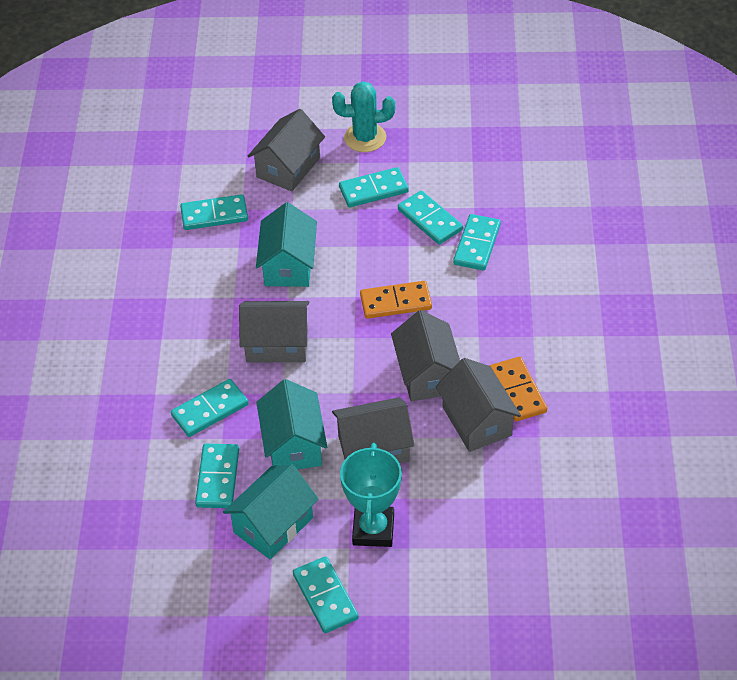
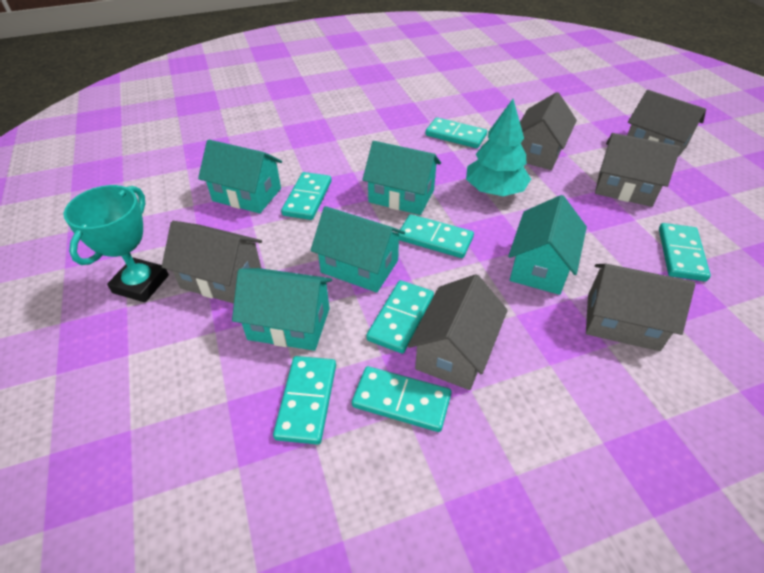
grey house: [239,301,309,363] [248,109,325,191] [332,397,414,463] [391,310,460,402] [435,358,521,452] = 5 -> [162,221,262,304] [408,274,508,390] [520,92,577,170] [586,264,695,351] [595,133,681,207] [627,90,706,157] = 6
orange domino: [360,281,432,319] [490,357,547,421] = 2 -> none = 0
turquoise cactus: [332,81,395,152] = 1 -> none = 0
turquoise house: [223,464,319,559] [256,202,317,287] [256,379,327,470] = 3 -> [198,140,282,213] [232,268,332,351] [310,206,405,293] [362,141,441,215] [508,195,587,295] = 5
turquoise tree: none = 0 -> [466,99,531,196] = 1

